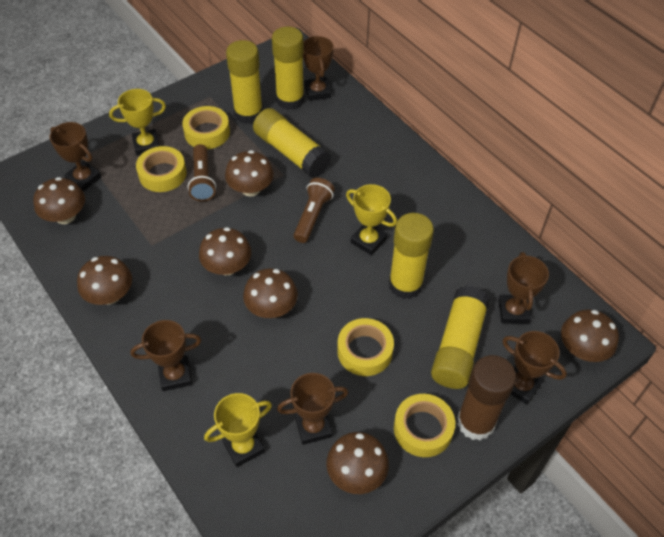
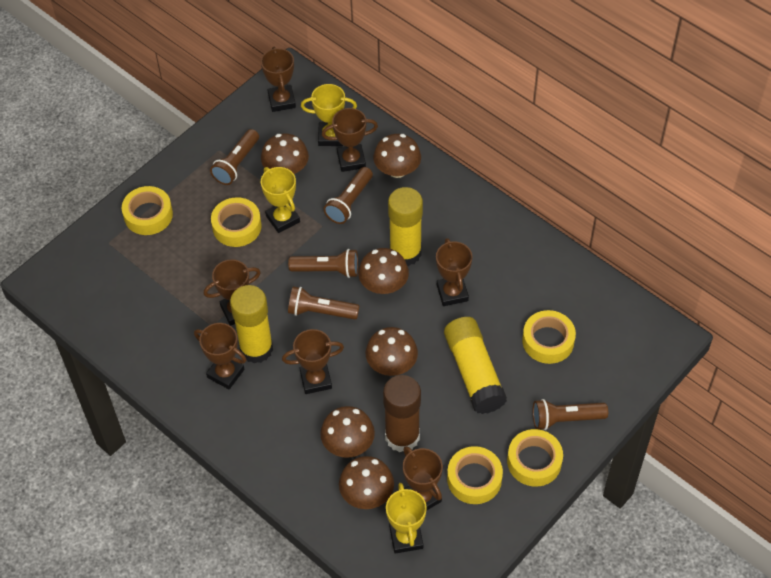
brown flashlight: [188,144,216,201] [294,178,335,243] = 2 -> [210,129,259,185] [288,249,358,278] [288,286,360,319] [324,167,373,224] [533,399,608,430] = 5
brown mushroom: [33,177,85,224] [77,256,132,305] [199,227,251,276] [225,150,274,197] [243,269,298,318] [327,432,389,494] [561,310,619,362] = 7 -> [261,133,309,174] [320,406,375,458] [339,456,394,509] [358,248,409,294] [365,327,418,376] [373,134,421,178] = 6
brown trophy: [49,122,101,192] [130,320,201,391] [277,373,348,445] [303,36,334,101] [498,252,549,324] [502,331,567,404] = 6 -> [194,323,247,389] [204,259,261,326] [261,47,296,112] [282,329,344,394] [322,108,378,172] [403,446,443,511] [436,238,473,306] = 7
yellow glue stick: [226,40,263,124] [253,108,331,178] [272,26,304,110] [389,213,434,299] [431,286,490,389] = 5 -> [230,285,273,363] [388,187,423,266] [444,317,507,414] = 3
yellow tape: [136,146,186,192] [182,106,230,149] [337,318,394,376] [394,394,455,457] = 4 -> [122,186,173,235] [211,197,262,247] [447,446,503,504] [507,429,563,487] [522,310,576,364] = 5

